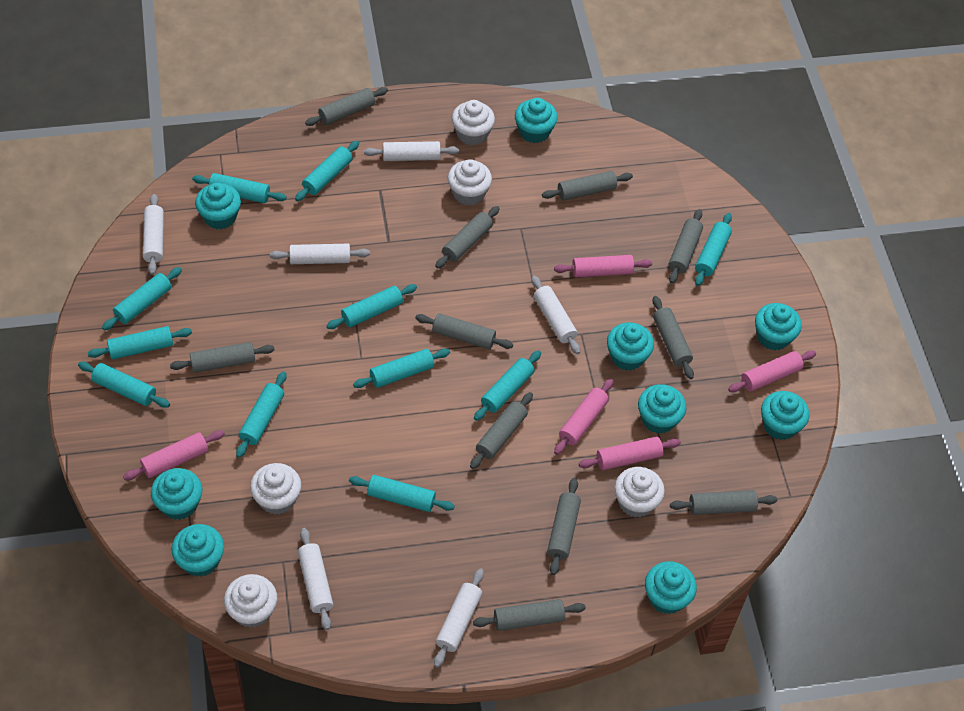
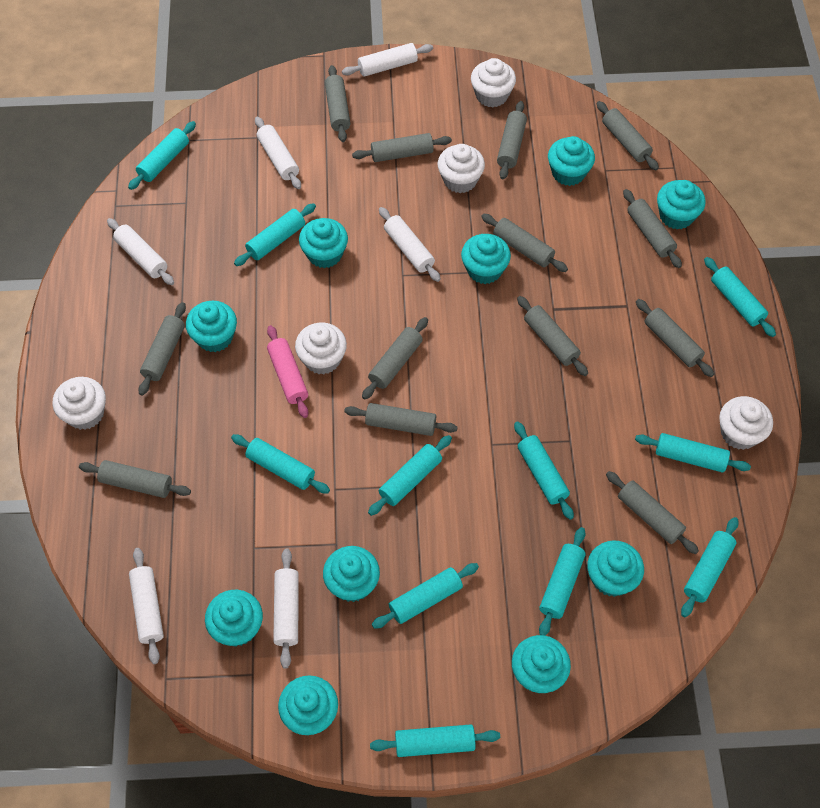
grey rolling pin: [170,342,275,373] [305,87,388,126] [415,313,513,349] [435,206,500,268] [470,392,533,469] [473,599,586,631] [542,171,633,201] [547,478,581,575] [652,296,694,379] [669,209,703,284] [670,490,777,515] = 11 -> [79,460,191,498] [139,302,186,396] [325,65,351,142] [344,403,458,436] [352,133,452,162] [362,317,428,400] [481,214,568,272] [497,101,527,179] [517,296,588,376] [597,101,659,170] [606,471,699,554] [623,189,682,268] [636,299,714,377] = 13
pink rolling pin: [123,430,225,480] [554,255,652,278] [554,379,613,455] [579,436,681,470] [728,350,816,392] = 5 -> [267,325,308,418] = 1
turquoise cupcake: [151,468,202,520] [172,524,224,577] [195,183,241,229] [515,98,558,143] [607,322,654,371] [638,384,686,434] [645,561,697,614] [755,303,802,351] [761,391,809,440] = 9 -> [186,301,237,352] [205,590,263,647] [278,675,338,735] [299,218,348,268] [323,546,380,602] [461,234,511,284] [512,635,571,693] [548,136,595,186] [587,540,644,597] [657,180,706,230] = 10

